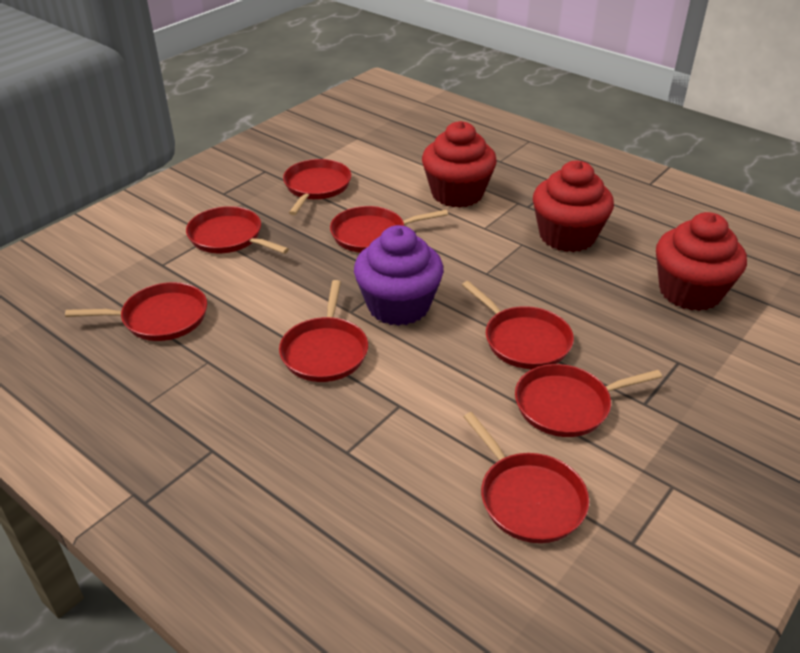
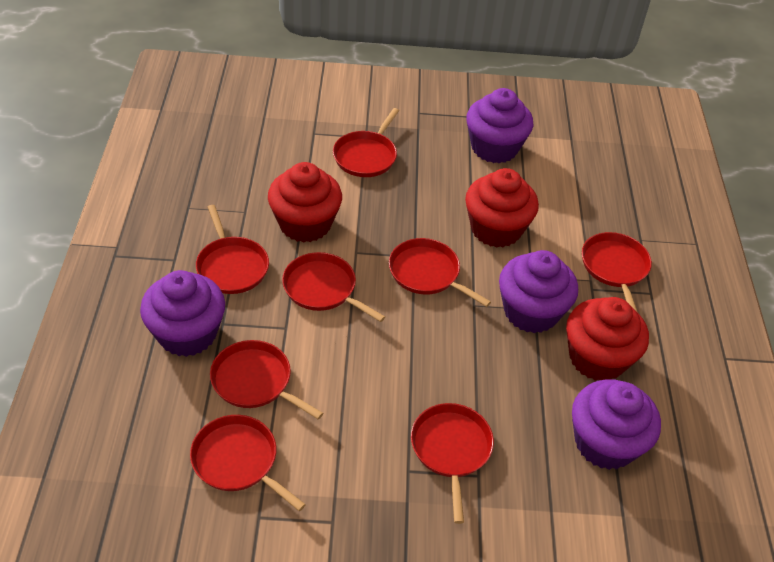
purple cupcake: [354,225,444,326] = 1 -> [140,270,225,357] [466,88,533,163] [499,250,578,333] [572,379,661,470] = 4

